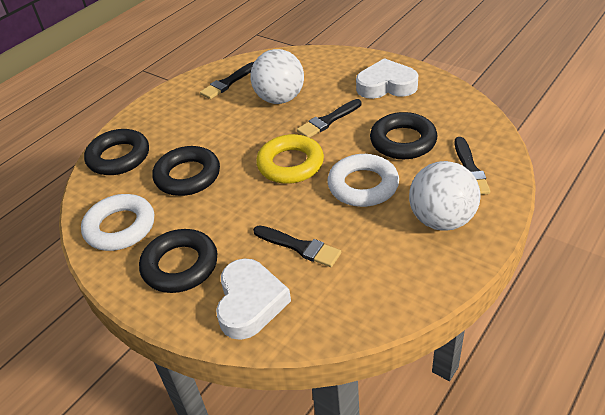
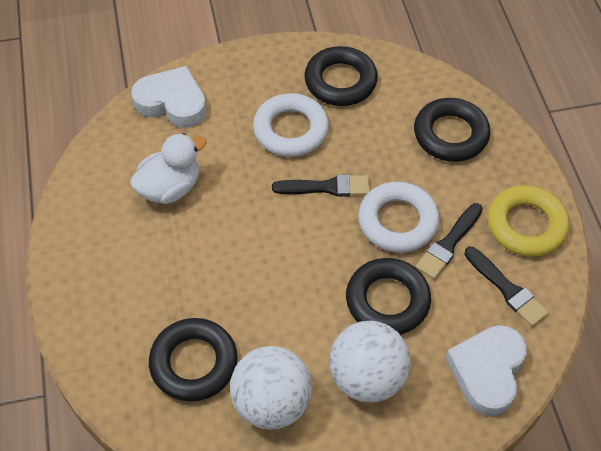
black brush: [200,62,254,99] [253,225,341,267] [297,99,362,138] [454,137,490,195] = 4 -> [272,174,370,197] [416,203,483,279] [464,247,549,327] = 3
white duck: none = 0 -> [130,133,207,204] = 1

